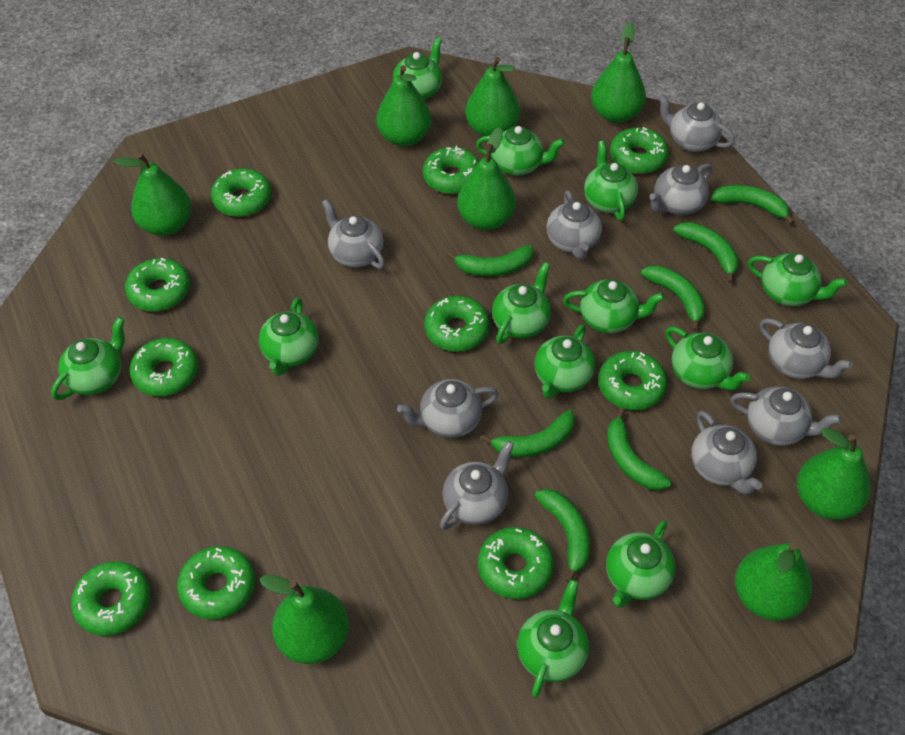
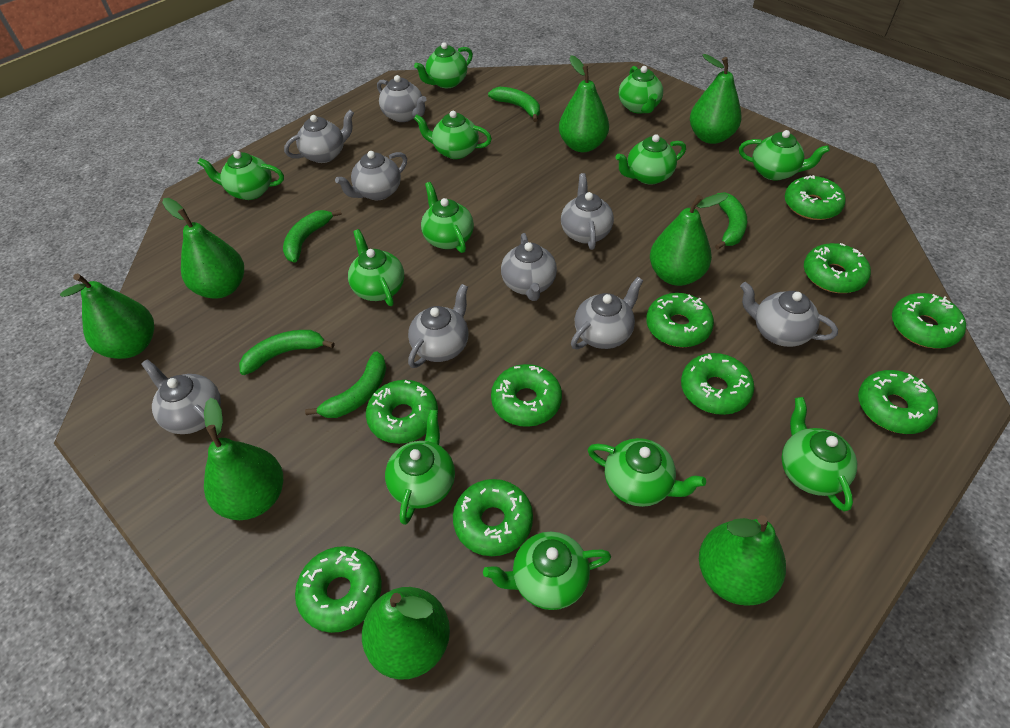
green banana: [446,245,534,276] [481,410,575,457] [535,489,590,583] [607,408,672,490] [641,265,705,332] [673,222,739,284] [710,185,795,225] = 7 -> [239,330,334,375] [283,210,342,263] [305,351,386,418] [488,87,540,122] [715,192,747,250] = 5

